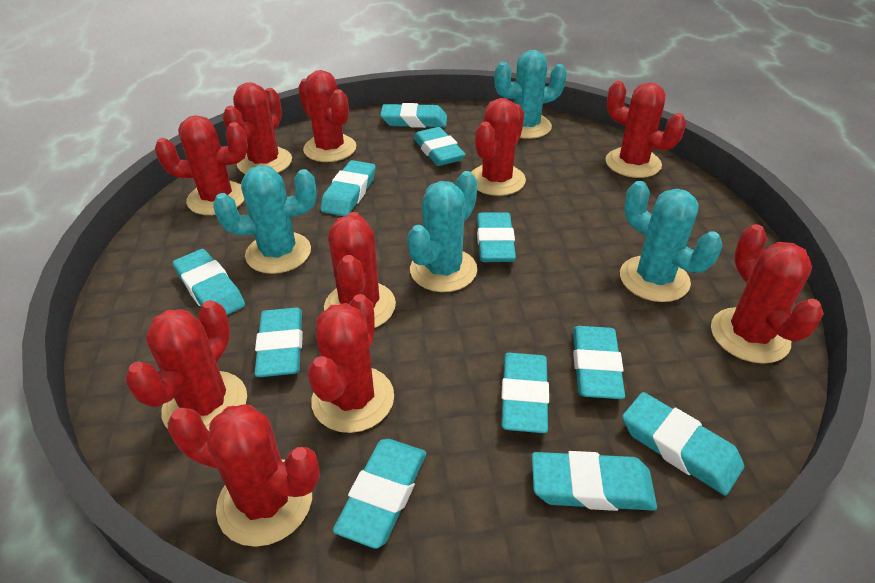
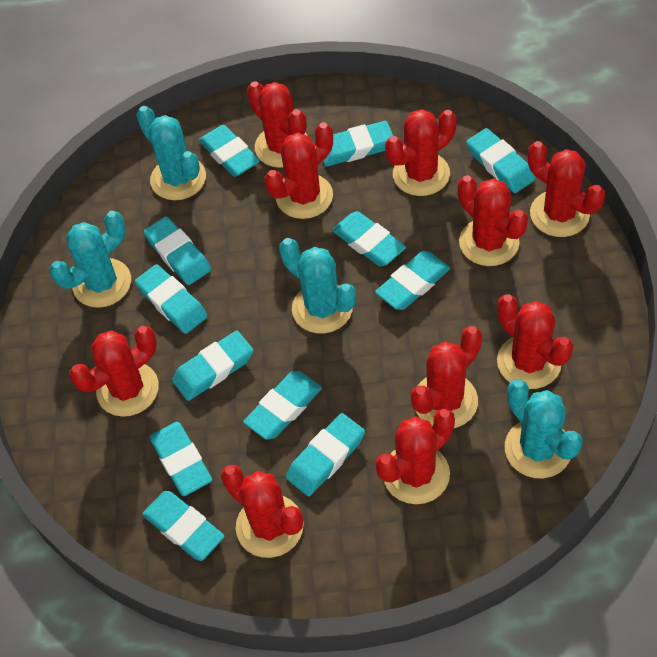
turquoise eraser: [173,249,245,315] [254,308,303,377] [320,160,376,217] [333,439,426,549] [380,103,447,128] [414,127,466,166] [477,212,516,262] [501,353,549,433] [532,451,657,511] [573,326,625,399] [622,392,744,496] = 11 -> [135,264,208,334] [142,491,224,561] [144,217,211,285] [149,422,212,496] [172,331,253,401] [199,125,260,177] [243,371,322,440] [286,413,365,496] [323,121,393,167] [332,211,406,266] [375,251,450,310] [466,128,536,193] = 12

